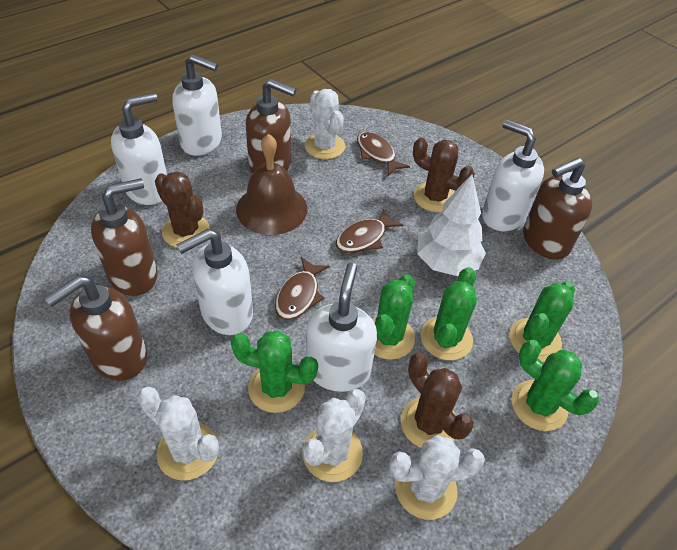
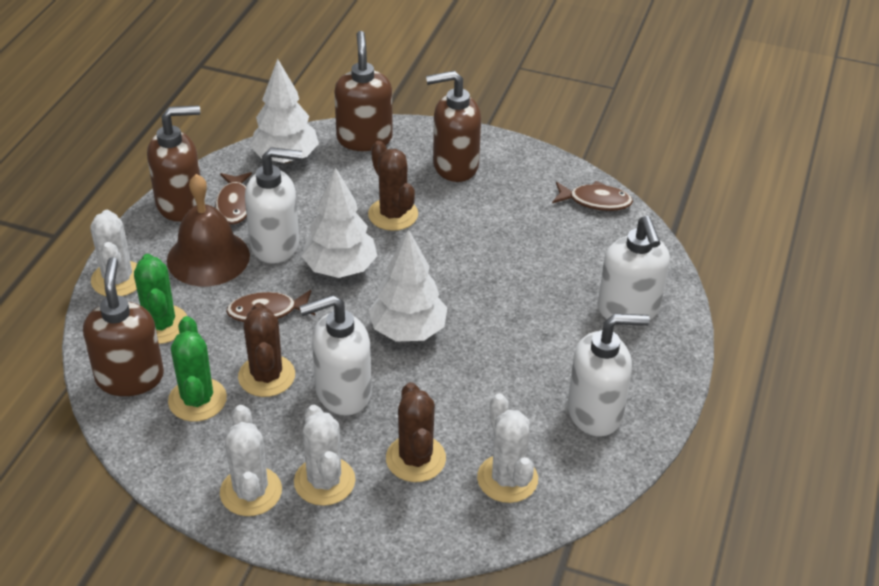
green cactus: [231,331,318,413] [372,274,415,360] [421,267,477,360] [509,281,575,362] [512,340,600,431] = 5 -> [134,254,187,344] [168,316,227,422] = 2
white soap dispenser: [111,93,167,205] [172,54,222,156] [177,229,253,335] [306,263,377,392] [482,119,544,231] = 5 -> [245,147,302,264] [299,295,372,416] [567,314,650,436] [598,216,670,320] = 4
white tree: [417,174,486,276] = 1 -> [250,59,319,163] [302,167,377,278] [369,229,447,342] = 3

